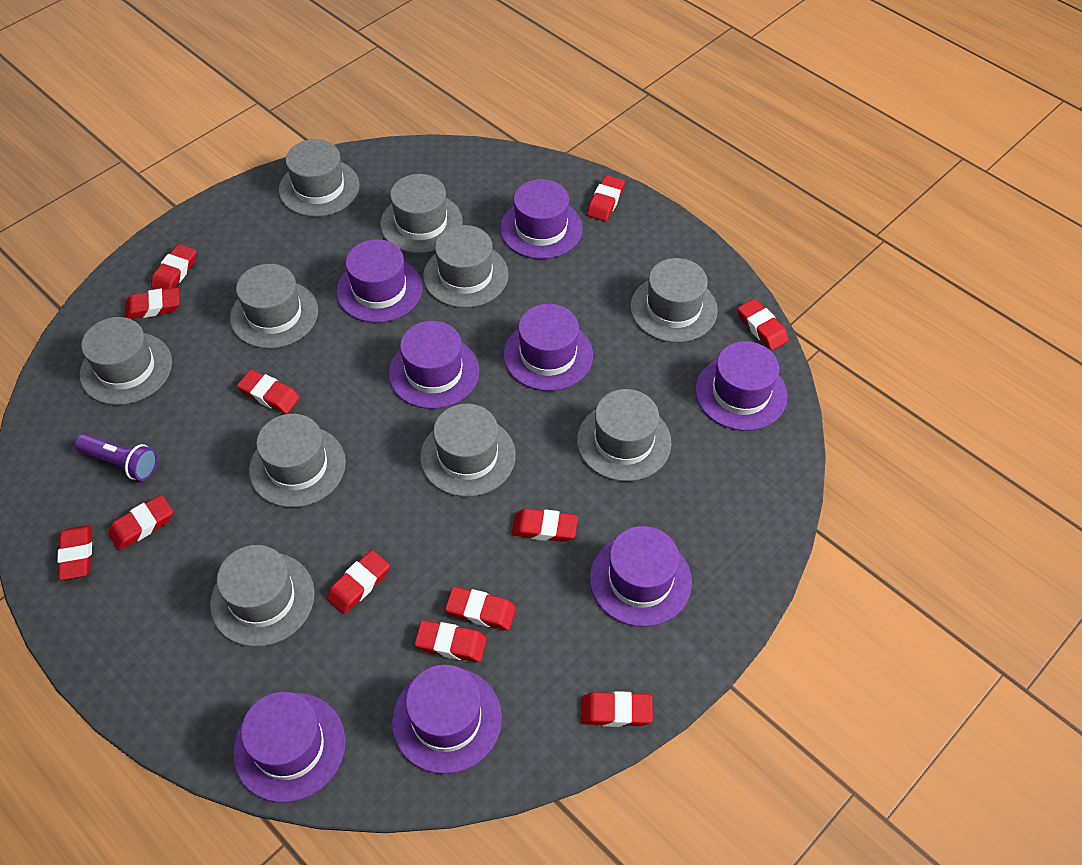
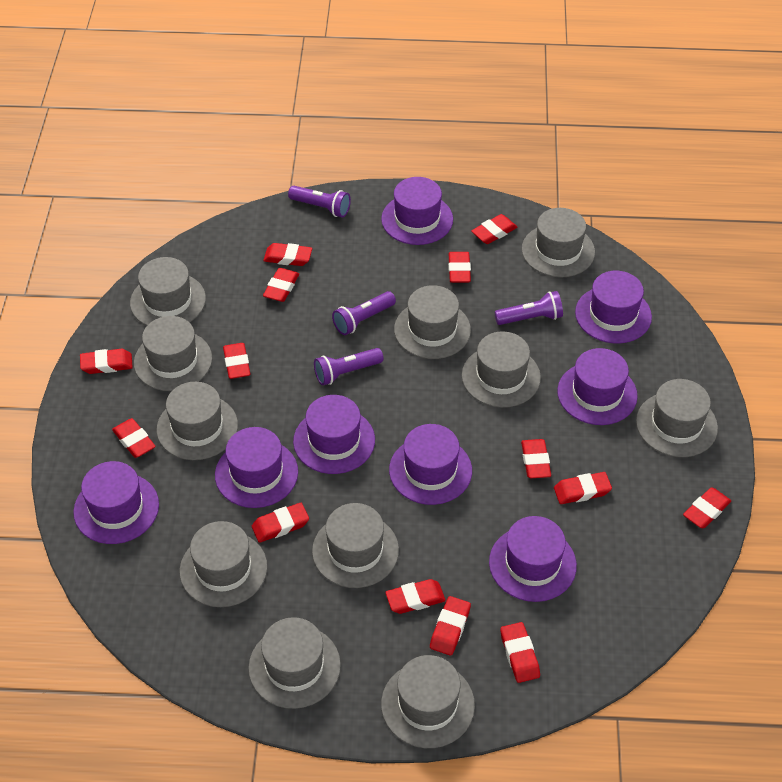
grey hat: [80,317,172,405] [210,545,315,647] [230,264,318,349] [249,414,346,508] [279,139,360,217] [380,174,463,253] [420,404,516,497] [423,225,509,308] [577,389,672,481] [630,258,718,343] = 10 -> [130,257,206,326] [134,316,212,391] [157,382,238,460] [180,521,267,607] [248,617,341,709] [312,503,399,588] [381,655,475,748] [394,285,471,359] [462,331,541,408] [522,208,595,278] [636,379,718,457] = 11
purple flashlight: [75,434,158,481] = 1 -> [288,186,351,218] [314,348,384,385] [332,291,396,335] [495,291,563,325] = 4
red eraser: [57,525,92,580] [108,495,173,551] [125,288,180,319] [151,244,197,290] [237,370,300,414] [326,550,390,614] [414,620,487,662] [445,587,516,630] [512,509,578,542] [581,691,653,727] [587,175,625,221] [737,299,789,350] = 12 -> [80,349,133,374] [112,418,156,458] [223,343,250,379] [252,503,309,543] [263,243,312,266] [263,268,299,302] [385,579,446,614] [430,596,471,656] [448,252,471,283] [471,214,517,244] [500,622,540,683] [521,439,551,478] [554,472,612,504] [683,487,731,528] = 14

